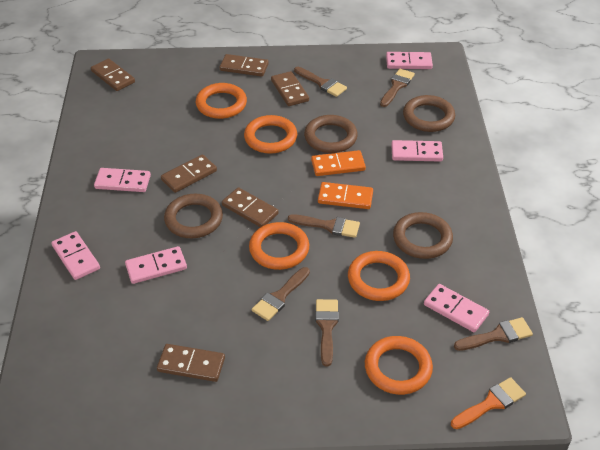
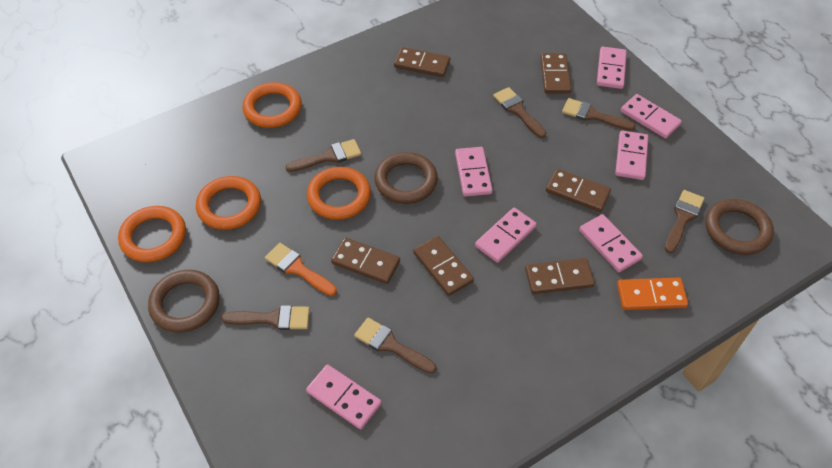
brown ring: [164,194,223,238] [304,115,358,153] [393,212,453,259] [403,95,455,132] = 4 -> [148,270,220,332] [375,152,438,204] [705,199,774,255] = 3
orange domino: [311,150,366,176] [318,182,373,209] = 2 -> [617,278,688,310] = 1
orange ring: [196,83,247,119] [244,115,297,154] [249,222,309,270] [348,251,410,301] [365,336,433,395] = 5 -> [118,206,186,262] [196,176,261,230] [242,82,302,128] [307,167,371,220] = 4
pink domino: [51,231,100,280] [94,168,151,192] [125,246,187,284] [386,52,433,69] [391,140,443,162] [424,284,489,332] = 6 -> [306,364,382,429] [455,147,493,197] [475,208,537,263] [579,214,643,272] [597,47,627,89] [615,130,648,180] [621,94,682,138] = 7

